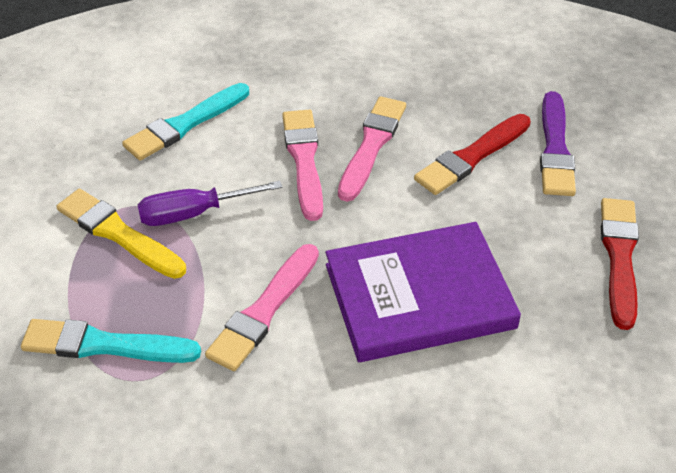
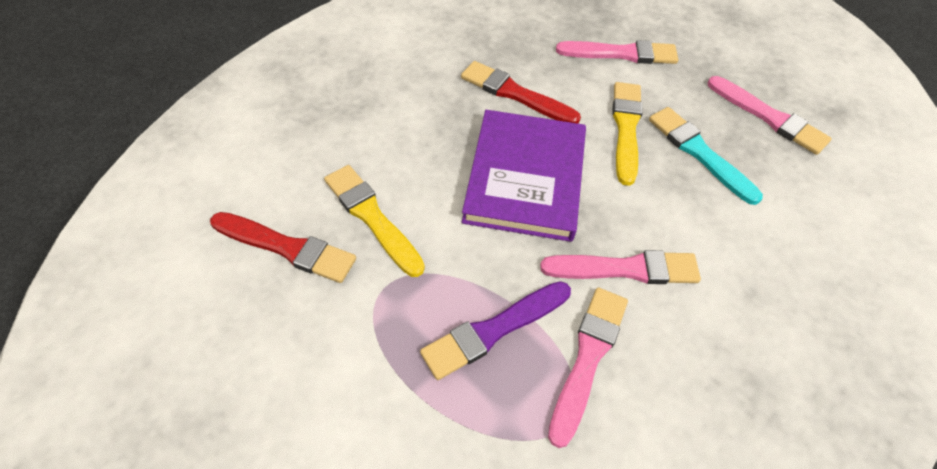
pink brush: [205,244,319,371] [282,110,323,221] [338,96,406,202] = 3 -> [540,250,701,284] [548,288,628,448] [556,40,678,64] [708,76,832,155] = 4
purple screwdriver: [138,181,282,226] = 1 -> none = 0
turquoise brush: [21,319,201,363] [122,83,249,161] = 2 -> [649,107,763,205] = 1
yellow brush: [57,189,186,279] = 1 -> [324,165,425,277] [613,82,643,186] = 2

